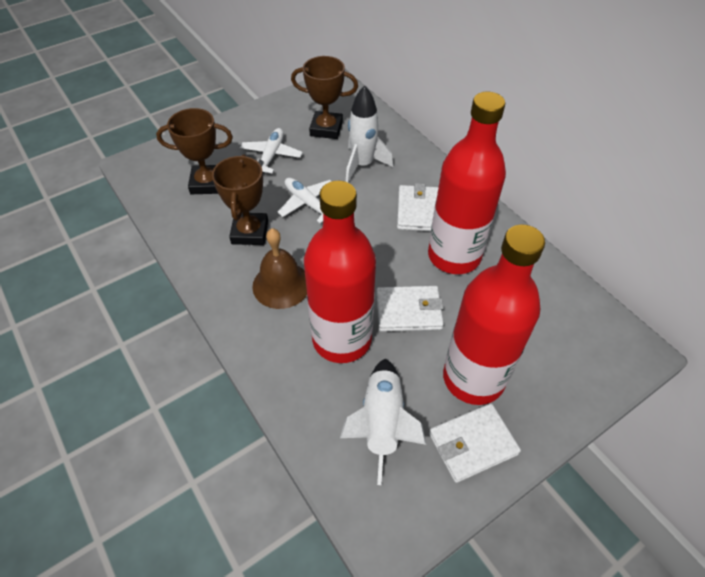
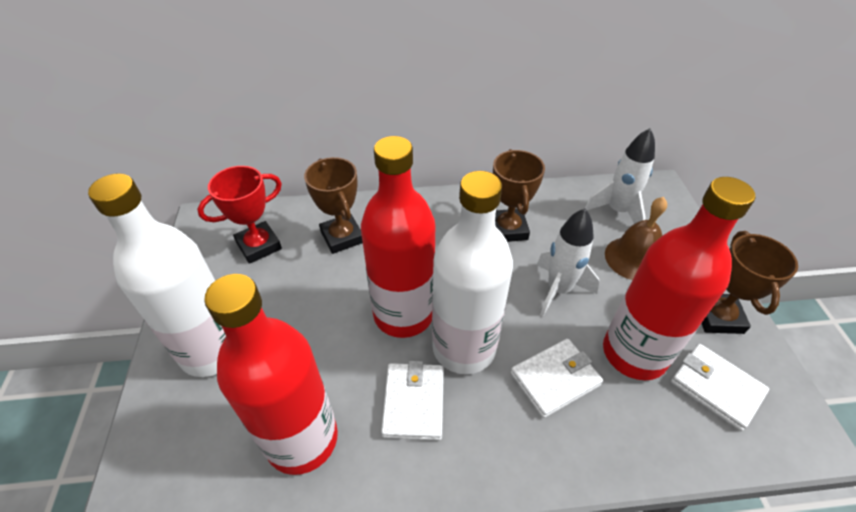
red trophy: none = 0 -> [197,166,282,264] = 1
white bottle: none = 0 -> [88,173,226,377] [432,171,513,374] = 2
white plane: [240,128,303,173] [277,178,332,223] = 2 -> none = 0

